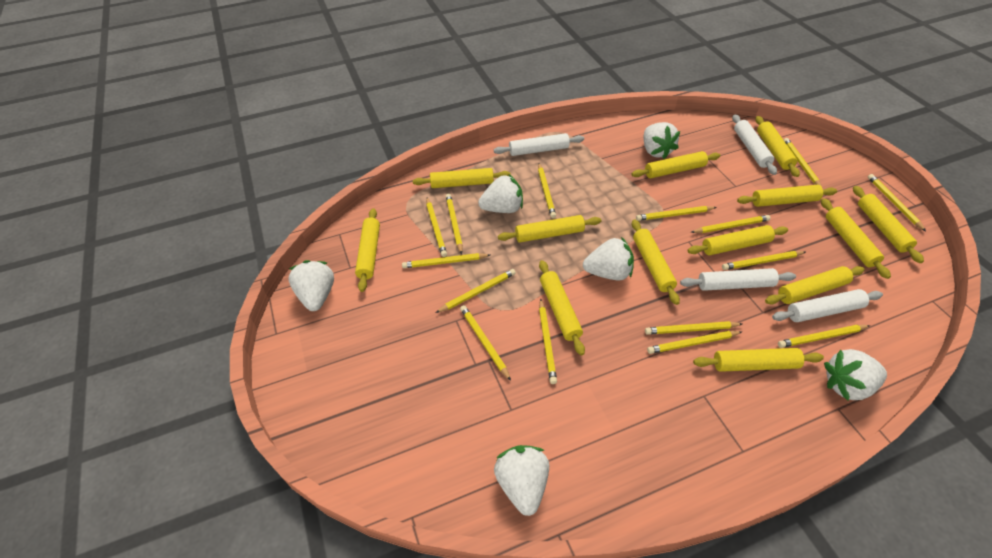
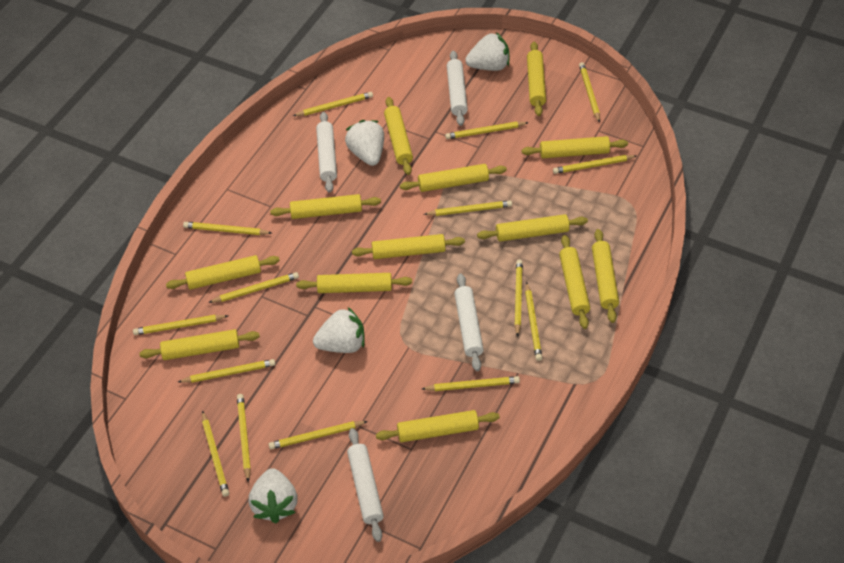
white strawberry: [288,260,334,311] [478,175,523,213] [494,445,549,516] [583,237,634,281] [643,122,680,159] [824,349,887,401] = 6 -> [249,468,298,523] [313,307,365,353] [345,120,384,166] [465,32,510,71] = 4

